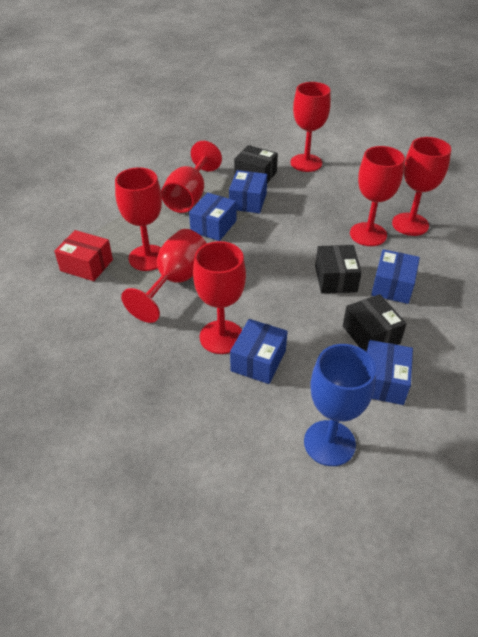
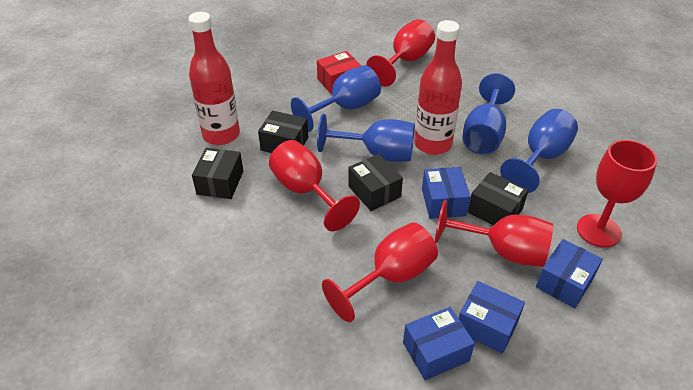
black box: [234,145,278,183] [315,245,362,294] [343,294,407,351] = 3 -> [192,148,243,199] [258,111,308,153] [348,154,403,211] [468,172,528,225] = 4
blue box: [189,192,236,241] [229,170,267,213] [230,319,288,384] [366,340,413,405] [371,249,420,304] = 5 -> [403,307,475,380] [422,167,470,219] [459,281,525,354] [536,239,603,308] = 4
blue goblet: [304,344,376,466] = 1 -> [291,65,381,132] [317,114,415,162] [462,73,515,155] [500,109,578,193] = 4
red bottle: none = 0 -> [188,12,240,145] [414,20,462,155] = 2
red goblet: [115,167,162,271] [121,229,207,323] [161,141,222,213] [193,241,246,354] [290,82,331,172] [350,146,405,246] [392,137,451,236] = 7 -> [269,140,360,231] [322,222,438,322] [366,19,435,87] [435,200,553,267] [577,140,657,248] = 5

